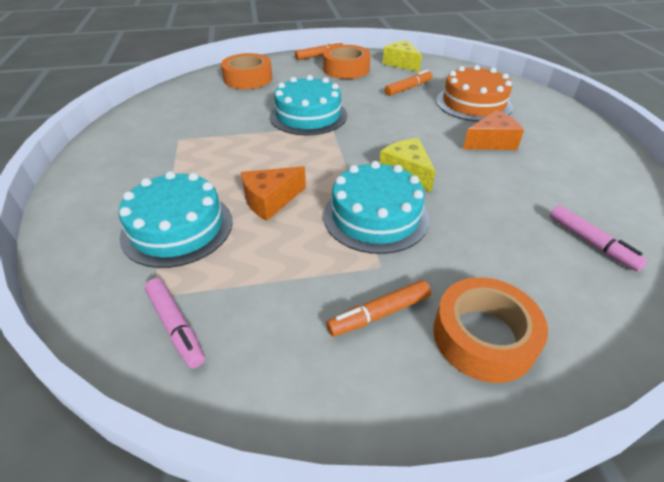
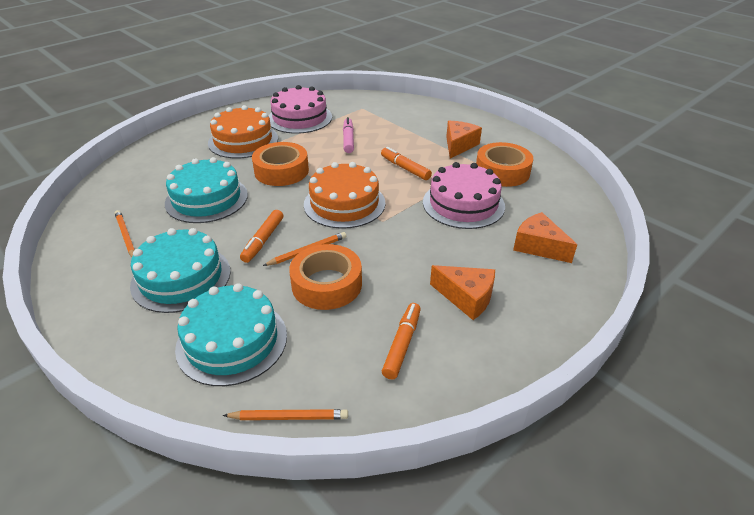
orange cake: [436,65,513,122] = 1 -> [208,105,278,158] [304,162,385,229] = 2
orange cheese: [241,166,306,221] [463,110,524,150] = 2 -> [430,265,495,320] [446,121,482,158] [513,212,577,263] = 3
orange pencil: none = 0 -> [115,210,134,257] [223,409,348,420] [263,232,346,266] = 3
pink cake: none = 0 -> [268,85,332,134] [423,162,505,229] = 2
pink marker: [145,278,205,368] [550,205,648,271] = 2 -> [343,117,354,153] = 1
yellow cheese: [379,138,436,192] [383,40,422,72] = 2 -> none = 0

